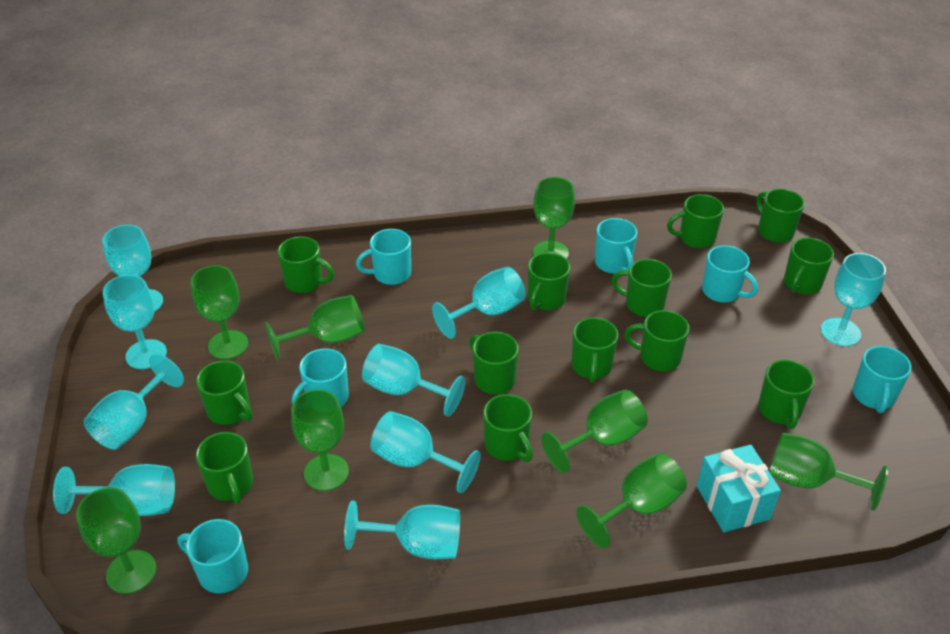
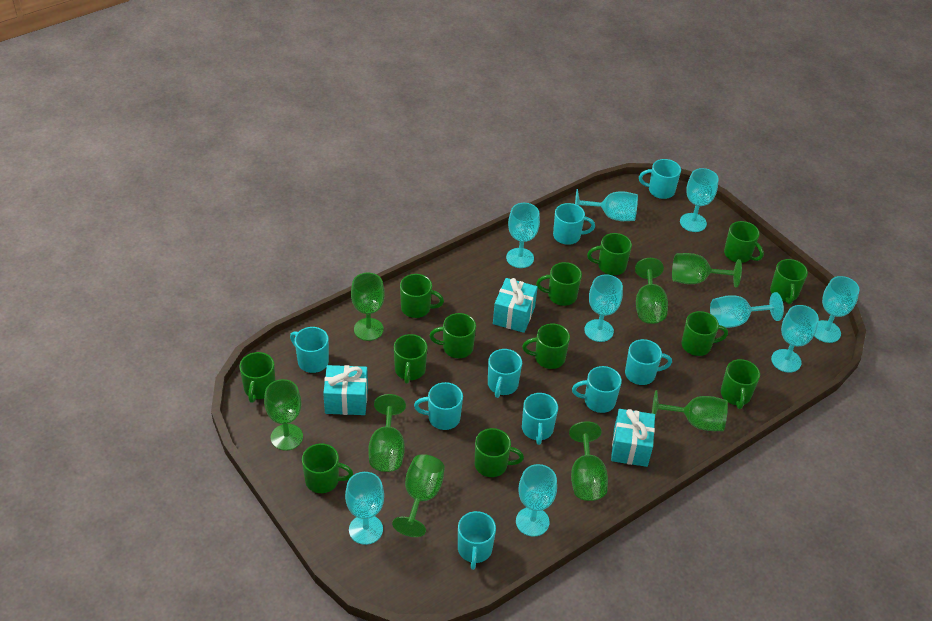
turquoise gift: [697,445,781,532] = 1 -> [323,365,368,415] [493,278,538,333] [611,409,655,467] = 3
turquoise mug: [178,519,248,594] [292,348,349,407] [356,229,411,285] [595,218,637,274] [702,245,758,303] [853,346,912,413] = 6 -> [290,327,329,373] [414,382,463,430] [458,511,496,570] [488,349,522,398] [522,393,558,445] [553,203,595,245] [572,366,622,413] [625,339,672,385] [639,159,681,199] = 9

